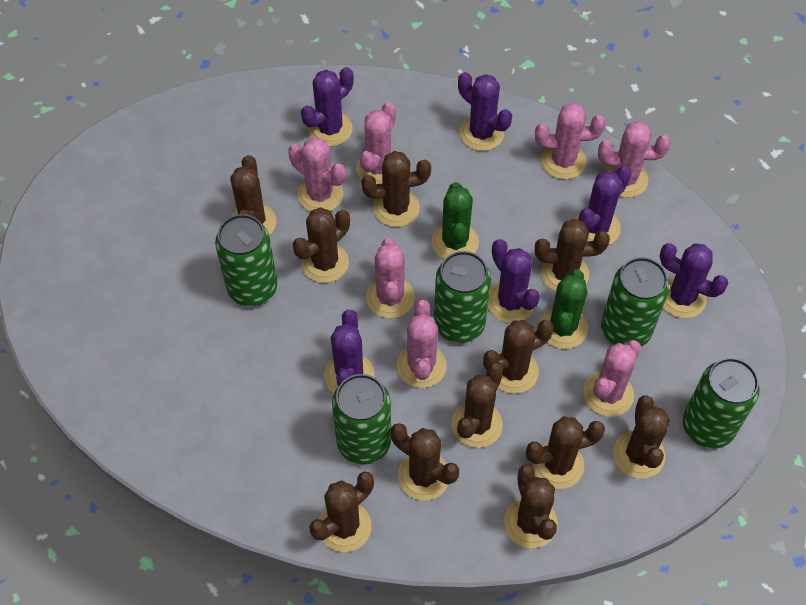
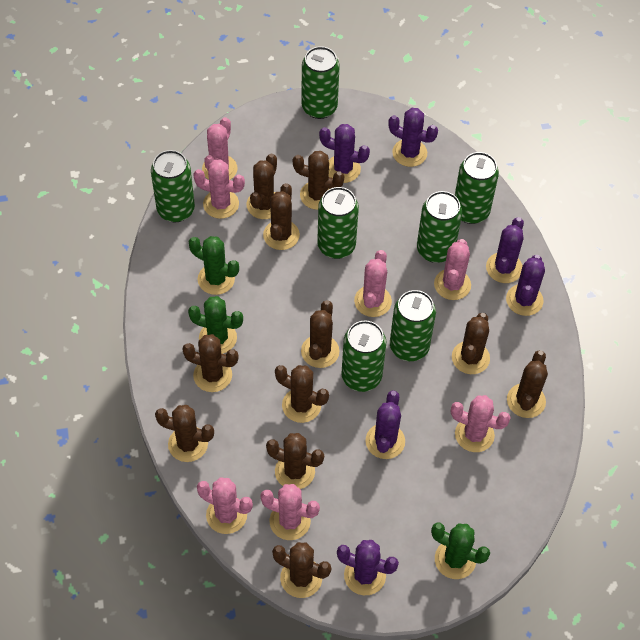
green cactus: [432,182,479,259] [539,269,588,349] = 2 -> [188,296,243,354] [189,236,239,295] [431,522,490,579] = 3
green can: [215,214,278,307] [332,374,391,465] [434,251,491,343] [601,257,669,347] [683,358,760,449] = 5 -> [151,150,195,222] [301,46,340,119] [317,187,359,259] [341,320,386,392] [390,290,436,361] [417,191,462,263] [455,152,499,224] = 7

